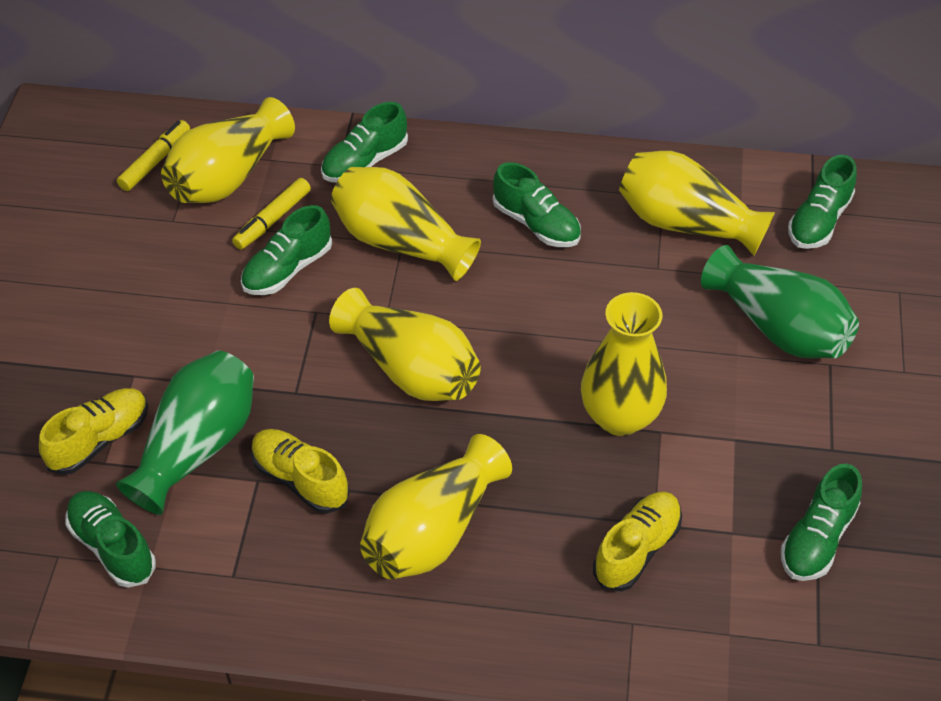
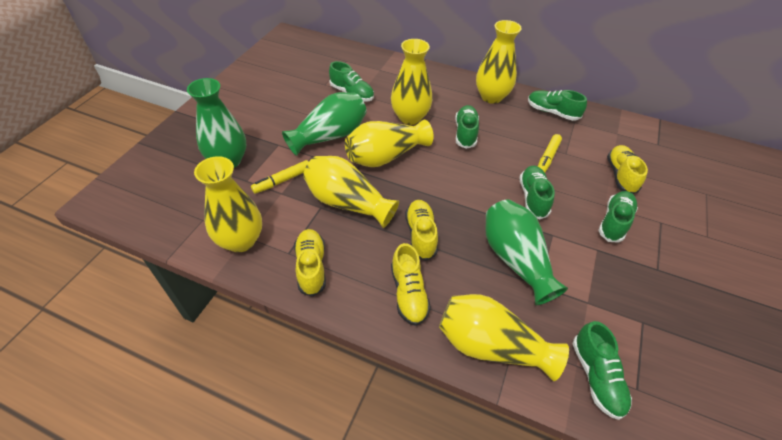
green vase: [116,350,254,515] [701,245,859,358] = 2 -> [187,78,246,168] [282,92,367,156] [485,199,568,305] = 3
yellow shoe: [39,388,148,475] [251,429,350,514] [593,492,682,591] = 3 -> [294,229,326,297] [391,243,431,326] [405,200,438,261] [607,145,648,194] = 4

